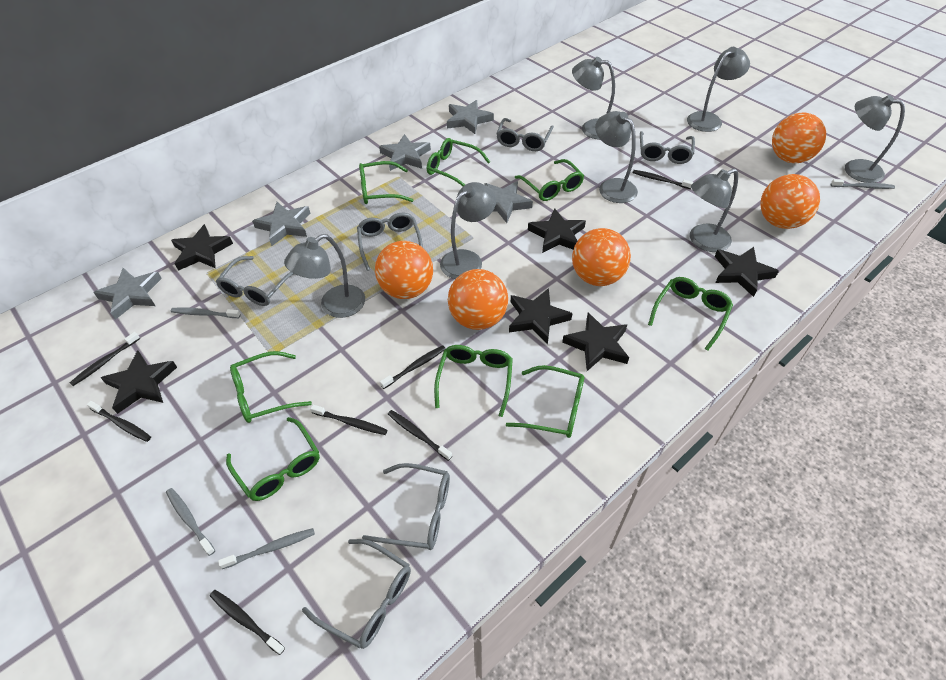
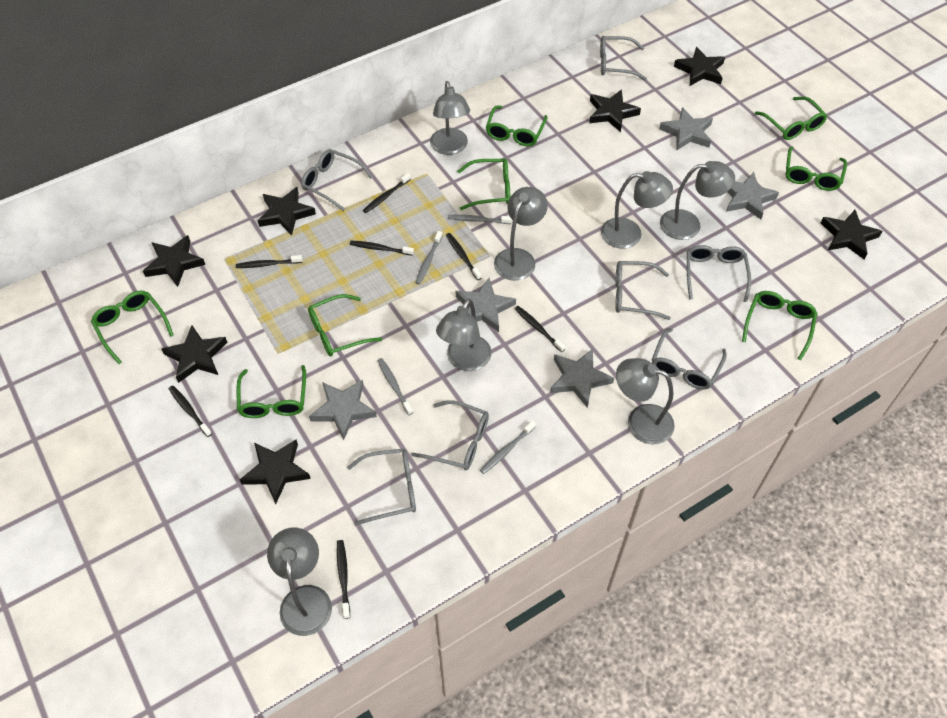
black star: [101,350,177,414] [171,224,233,271] [509,288,572,344] [528,208,586,253] [562,313,629,371] [715,247,779,297] = 6 -> [143,235,206,287] [162,325,228,383] [240,439,311,504] [258,187,316,236] [589,89,641,132] [674,47,725,86] [821,210,882,259] = 7
grey glasses: [216,256,294,306] [302,539,411,649] [357,213,423,271] [362,463,450,550] [496,118,554,151] [640,131,695,164] = 6 -> [301,149,373,211] [347,448,416,525] [411,400,489,470] [600,36,647,80] [615,261,671,320] [652,328,727,390] [687,245,751,302] = 7
orange ball: [375,241,433,299] [448,269,508,330] [572,228,631,286] [760,174,820,229] [772,112,826,163] = 5 -> none = 0

